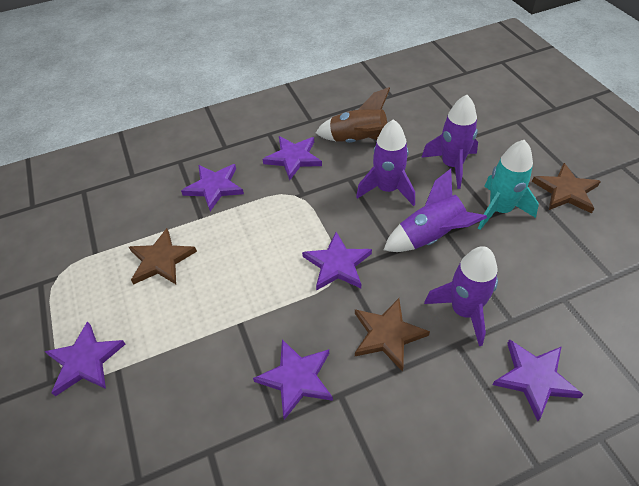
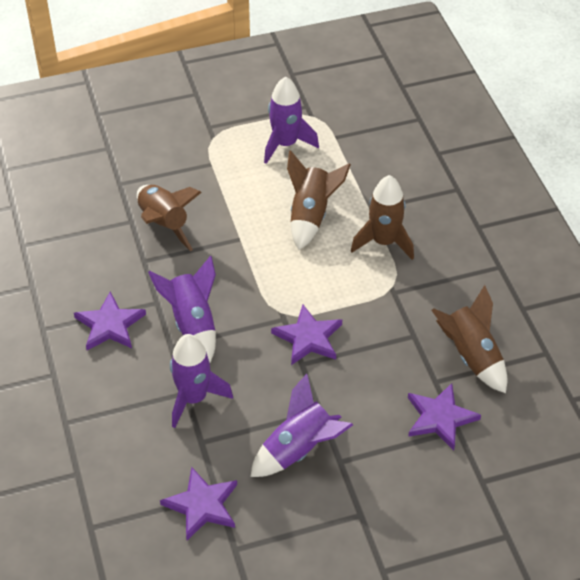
brown rocket: [316,87,390,143] = 1 -> [137,185,202,251] [287,150,351,250] [351,175,414,260] [432,285,507,393] = 4
brown star: [129,228,197,285] [355,298,430,372] [532,163,601,213] = 3 -> none = 0
purple star: [44,321,125,396] [181,164,244,211] [253,339,333,420] [262,136,322,180] [302,232,372,291] [493,339,584,421] = 6 -> [74,292,146,350] [160,467,237,540] [271,305,342,365] [408,383,481,450] = 4
turquoise rocket: [478,140,539,230] = 1 -> none = 0

